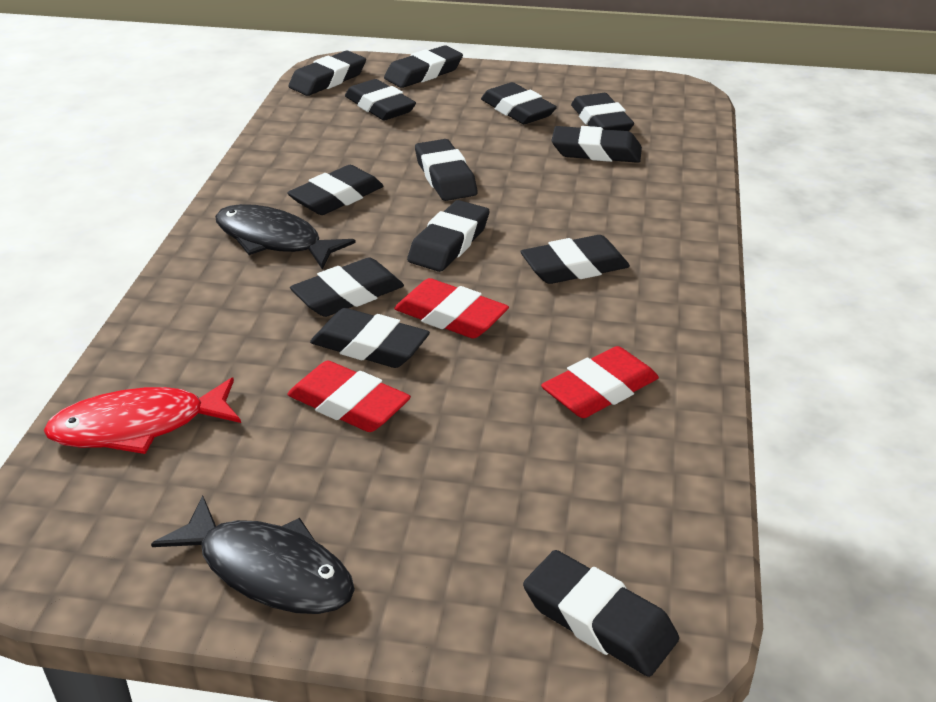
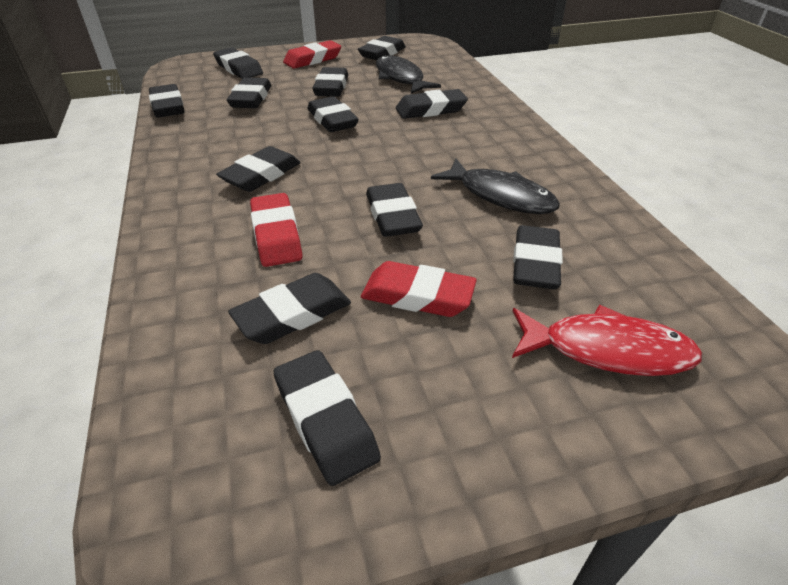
black eraser: [287,165,384,215] [288,51,366,96] [290,257,404,317] [310,308,430,368] [345,79,416,120] [384,45,463,88] [407,200,489,272] [415,139,478,201] [481,82,557,124] [520,235,630,284] [523,550,679,677] [551,126,642,163] [571,93,634,131] = 13 -> [149,84,185,118] [213,47,263,79] [216,146,300,192] [227,77,271,108] [228,273,351,344] [273,350,381,486] [307,96,359,132] [312,67,348,97] [358,36,406,60] [366,183,423,237] [396,89,468,119] [513,225,563,289] = 12

